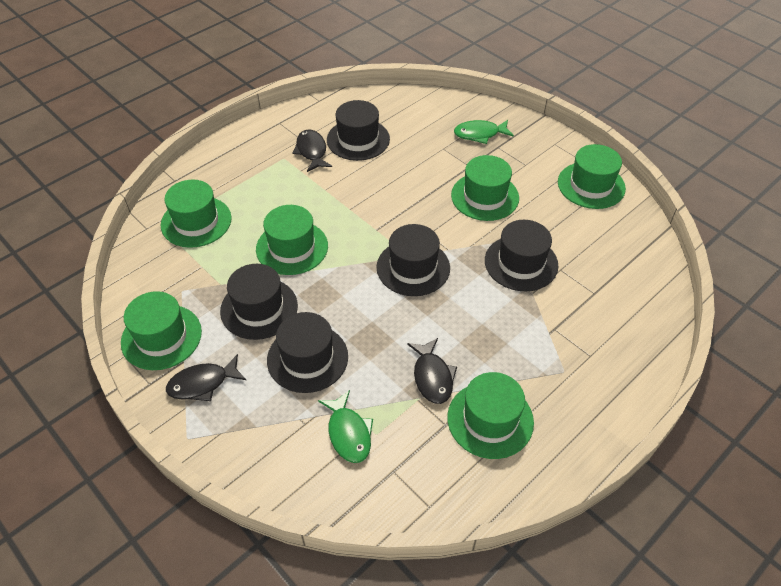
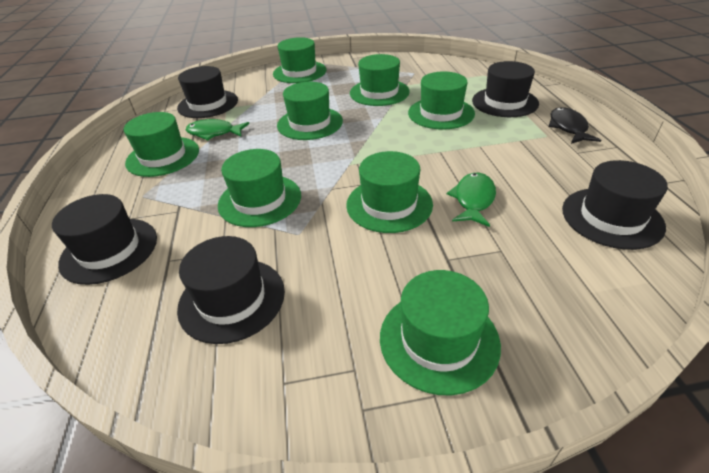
black fish: [166,354,246,401] [292,130,332,172] [407,338,457,404] = 3 -> [549,107,601,144] = 1
green hat: [121,291,202,370] [161,179,232,248] [256,205,328,275] [447,372,534,459] [451,155,519,221] [558,144,626,209] = 6 -> [124,112,199,177] [218,149,301,227] [273,37,326,83] [277,82,343,140] [346,151,433,233] [350,54,410,106] [380,270,501,395] [408,71,475,129] = 8

